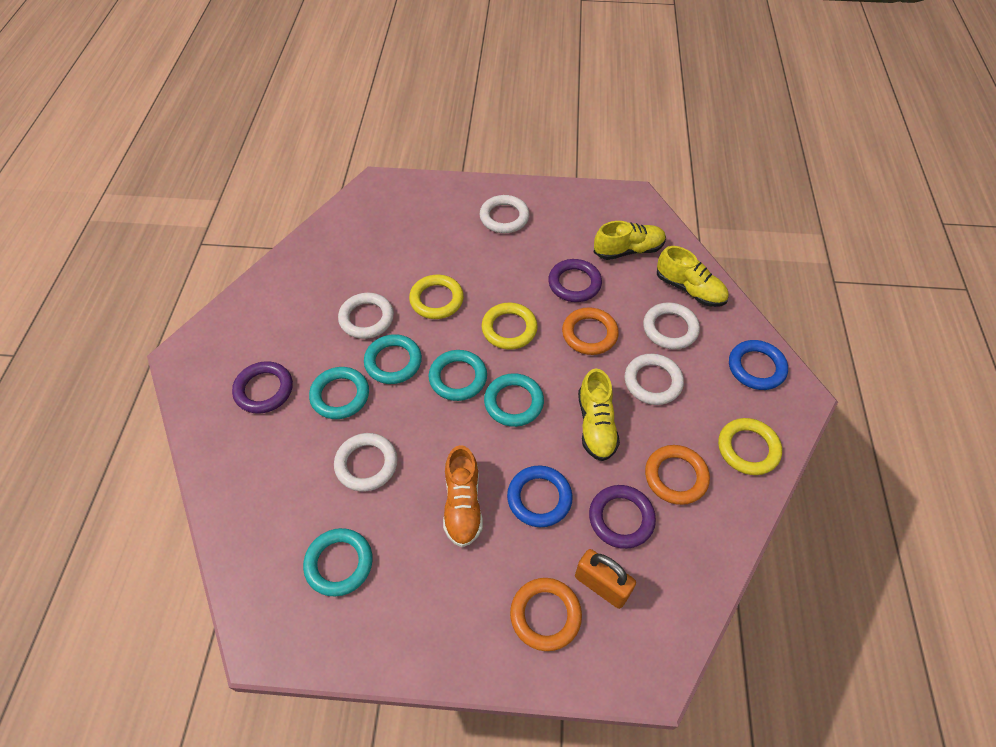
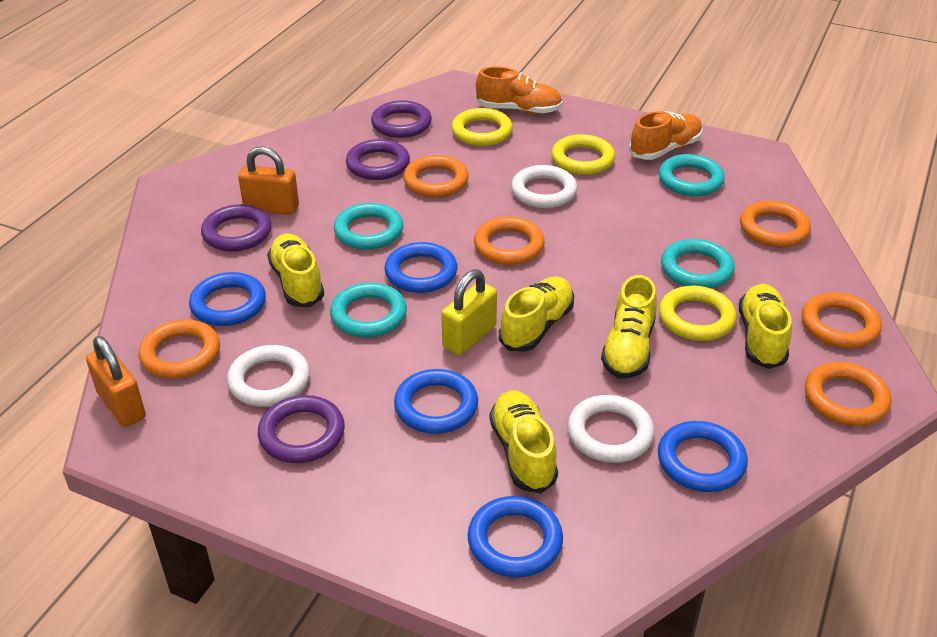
blue ring: [507,465,573,527] [729,340,788,390] = 2 -> [189,272,266,326] [385,242,458,293] [394,369,478,434] [468,496,563,578] [658,421,748,492] = 5
orange padlock: [575,549,636,609] = 1 -> [86,336,146,427] [238,147,299,215] = 2
orange ring: [510,578,582,651] [562,307,619,355] [645,445,710,505] = 3 -> [139,320,220,379] [403,155,469,198] [474,216,545,265] [740,201,811,247] [802,292,882,349] [805,362,891,426] = 6
orange shoe: [443,445,483,547] = 1 -> [476,66,562,114] [629,111,702,160] = 2
purple ring: [232,361,293,414] [548,259,602,302] [589,485,656,549] = 3 -> [201,204,272,251] [258,395,345,463] [346,139,410,180] [371,100,432,138] = 4
turquoise ring: [303,528,373,597] [309,367,369,419] [364,334,422,384] [428,350,487,401] [484,373,544,427] = 5 -> [330,282,407,337] [334,203,403,250] [659,154,725,196] [661,239,735,288] = 4
white ring: [334,433,398,492] [338,293,394,339] [480,195,530,233] [625,354,684,405] [643,302,700,350] = 5 -> [227,345,310,407] [511,165,577,208] [567,395,654,463] = 3
yellow padlock: none = 0 -> [442,269,497,355] = 1
yellow shoe: [578,369,620,461] [593,221,666,260] [657,246,729,307] = 3 -> [267,233,324,307] [489,390,558,493] [499,276,574,352] [601,275,657,379] [739,284,792,369] = 5

